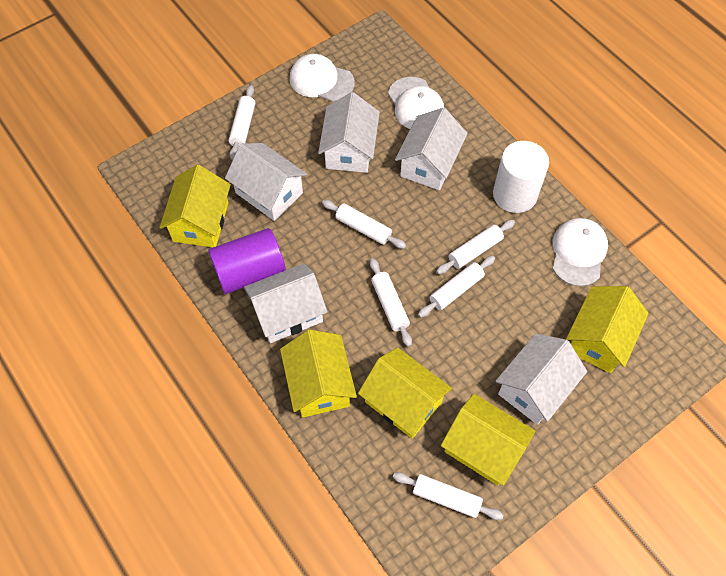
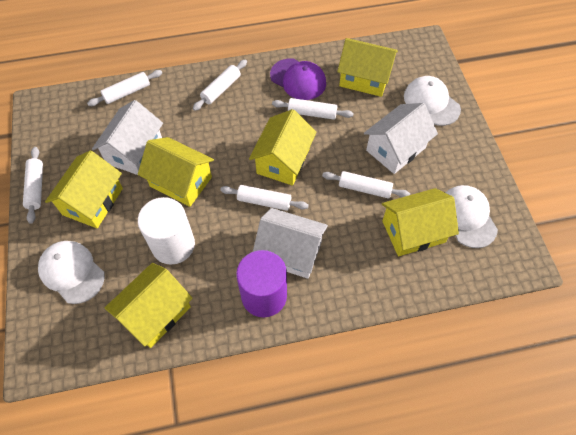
purple cap: none = 0 -> [270,58,326,100] = 1
white house: [225,143,307,221] [244,263,328,343] [318,92,380,173] [395,108,468,190] [496,333,587,425] = 5 -> [92,100,163,175] [253,208,328,279] [364,103,438,174] = 3
yellow house: [159,165,231,247] [280,330,357,418] [358,348,452,439] [441,394,535,486] [566,286,649,373] = 5 -> [45,150,123,228] [105,263,193,348] [138,137,214,207] [249,109,317,185] [337,38,398,97] [382,188,459,256] = 6

